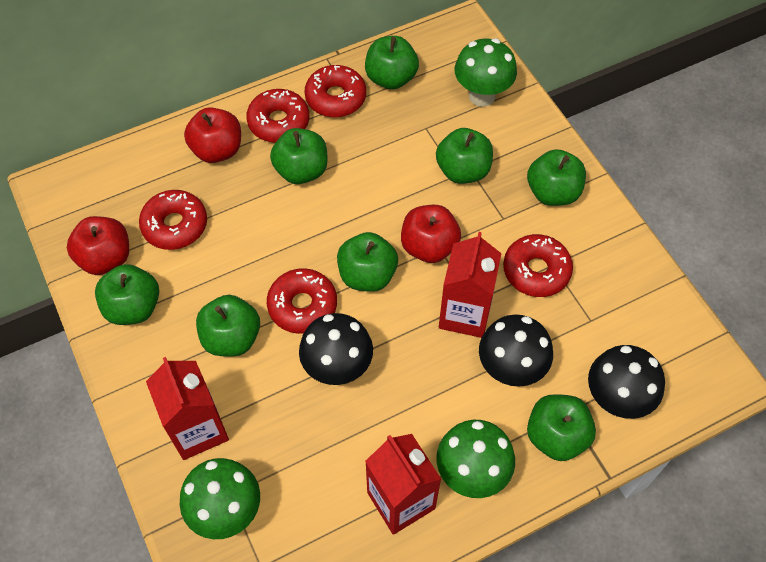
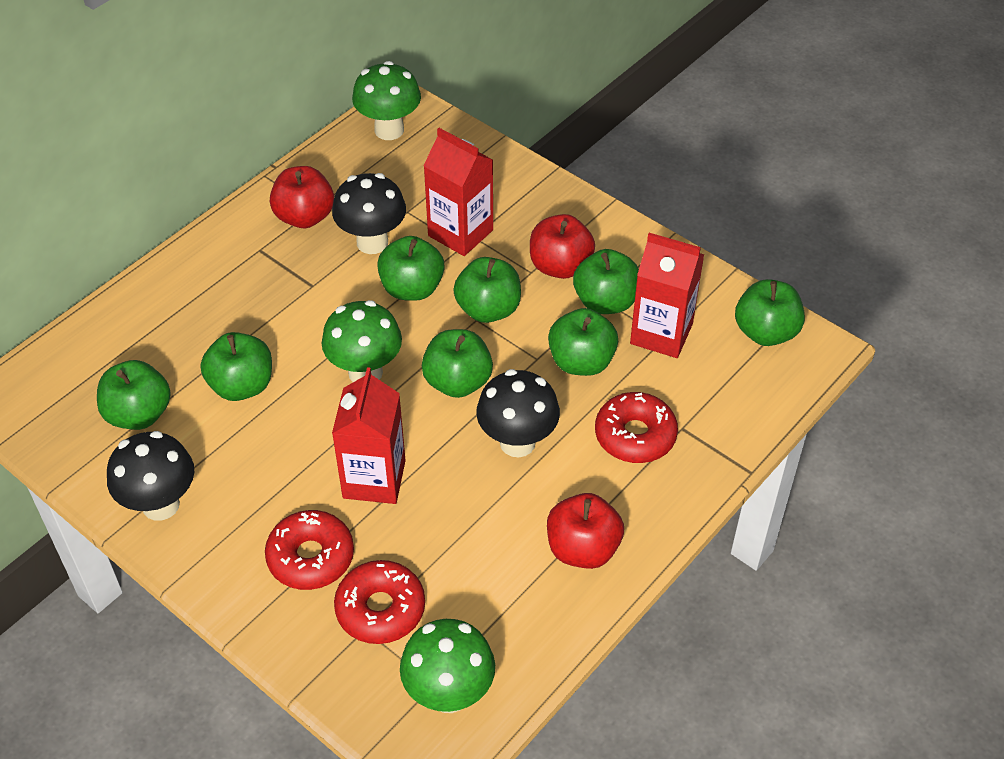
red donut: [139,190,207,250] [246,89,309,143] [267,268,337,334] [305,65,366,117] [503,234,573,297] = 5 -> [265,510,354,590] [334,560,425,644] [595,392,678,463] = 3

